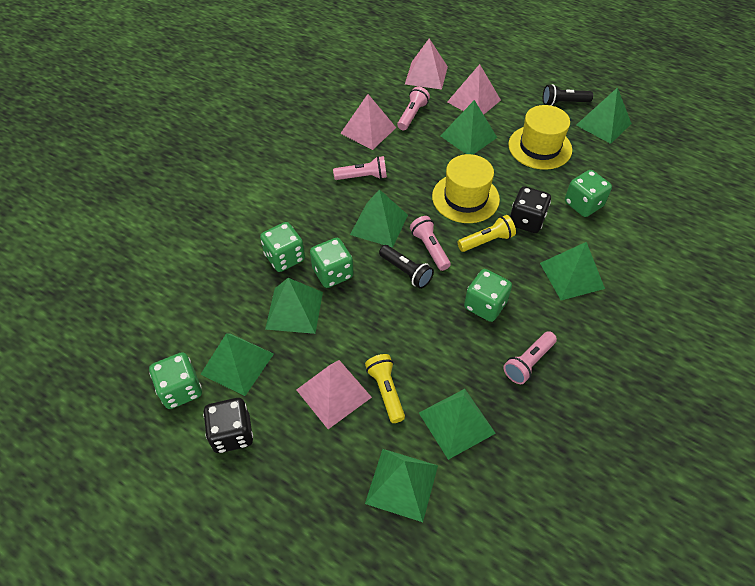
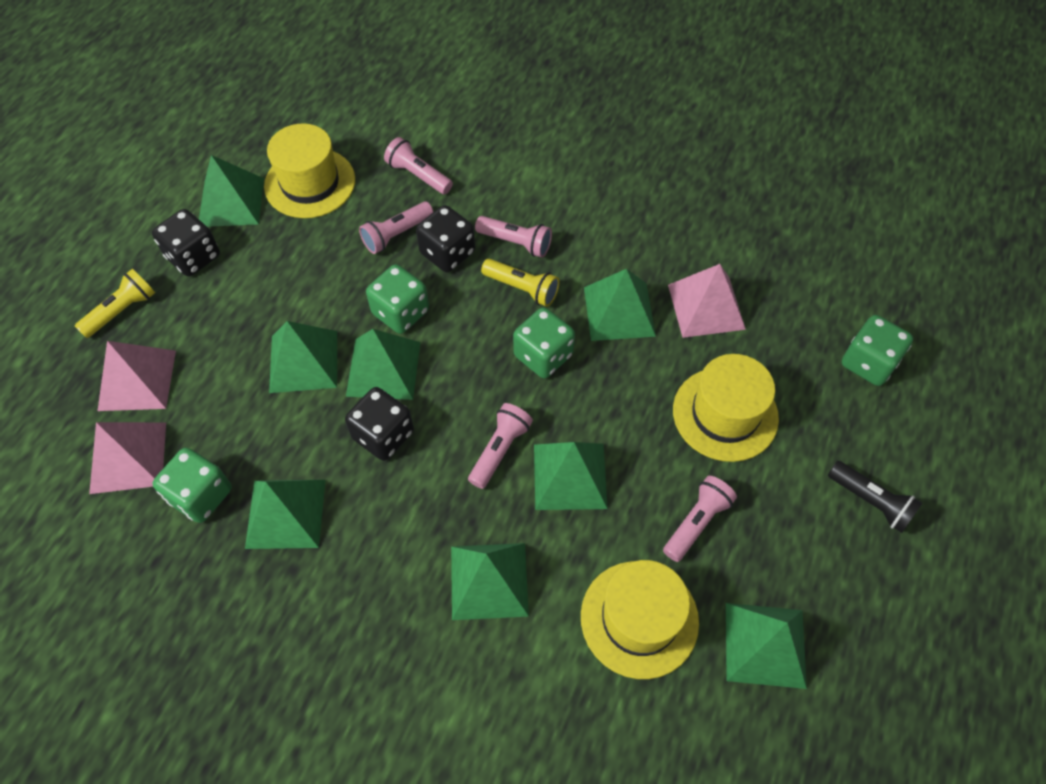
black dice: [203,398,253,453] [510,186,551,233] = 2 -> [152,209,220,276] [345,387,414,461] [416,205,475,272] = 3
black flashlight: [379,245,434,289] [543,84,593,106] = 2 -> [828,461,923,533] = 1
green dice: [149,352,202,409] [260,222,305,272] [310,238,354,288] [464,269,512,322] [565,170,612,217] = 5 -> [152,448,232,523] [366,264,429,334] [513,307,575,378] [842,315,913,386] = 4
pink flashlight: [333,156,387,180] [397,87,430,130] [410,216,451,271] [503,331,557,384] = 4 -> [359,201,433,254] [384,137,453,194] [468,403,533,489] [475,216,552,258] [663,476,737,562] = 5
pink pyramid: [296,360,372,429] [340,94,396,150] [405,38,448,90] [447,64,501,115] = 4 -> [89,422,166,494] [97,341,176,411] [668,264,746,338] = 3
yellow hat: [432,154,500,223] [508,105,572,170] = 2 -> [264,123,355,218] [581,560,699,679] [673,354,779,462] = 3

